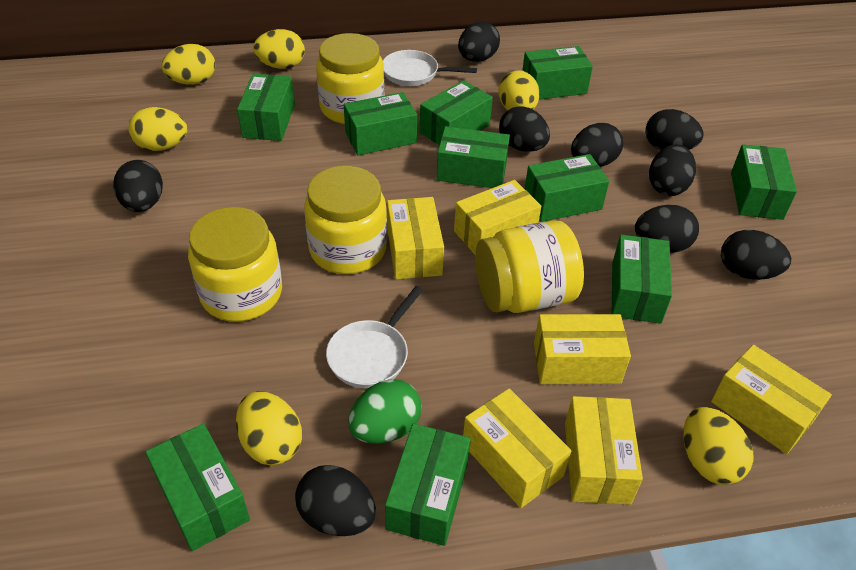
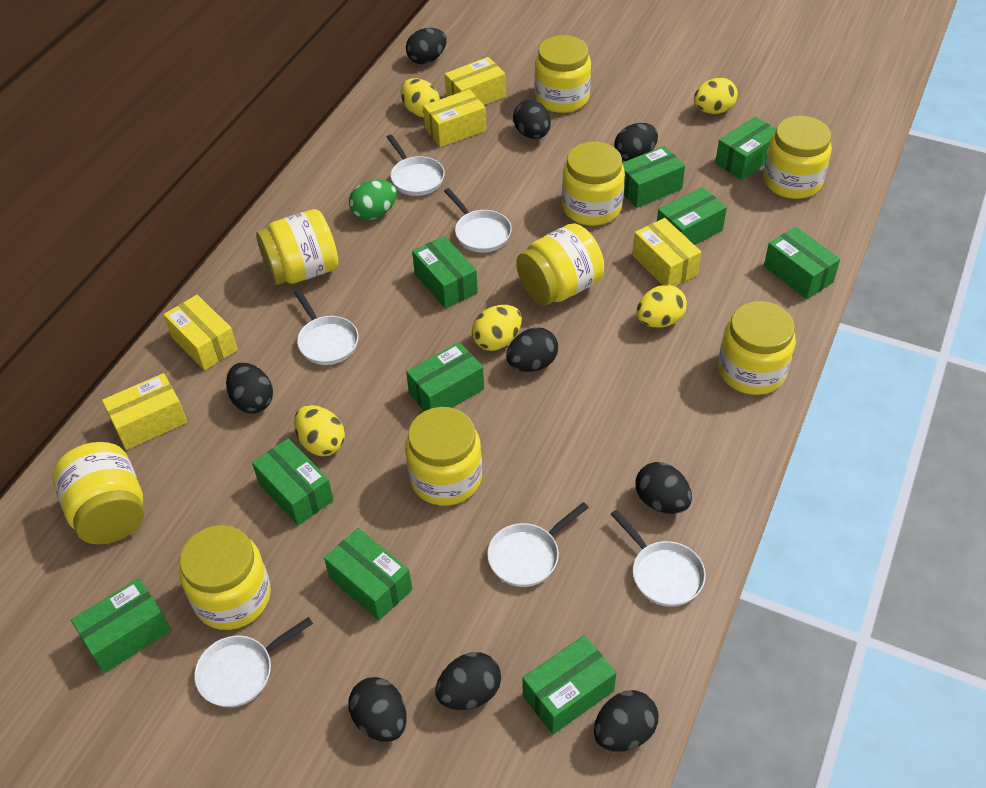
white pan: [326,286,423,388] [383,50,477,86] = 2 -> [194,617,313,707] [294,289,359,365] [387,134,445,196] [444,188,512,253] [487,502,589,587] [611,510,706,607] = 6
yellow box: [387,197,444,279] [454,180,541,254] [463,388,571,508] [534,314,631,384] [565,396,643,505] [711,345,832,454] = 6 -> [102,373,187,450] [163,295,238,370] [423,89,486,147] [445,57,506,105] [632,218,701,286] = 5
yellow egg: [129,107,187,151] [161,44,215,85] [236,391,302,466] [253,29,305,69] [498,70,540,110] [683,407,754,485] = 6 -> [294,405,345,456] [401,78,440,117] [472,305,522,351] [636,285,687,327] [694,78,738,114] = 5
yellow jar: [188,207,282,322] [304,166,387,274] [316,33,385,124] [475,220,584,313] = 4 -> [52,442,144,544] [179,525,271,630] [256,209,338,285] [405,407,482,506] [516,223,604,305] [534,35,591,113] [562,142,625,226] [718,301,796,395] [763,116,832,199] = 9

